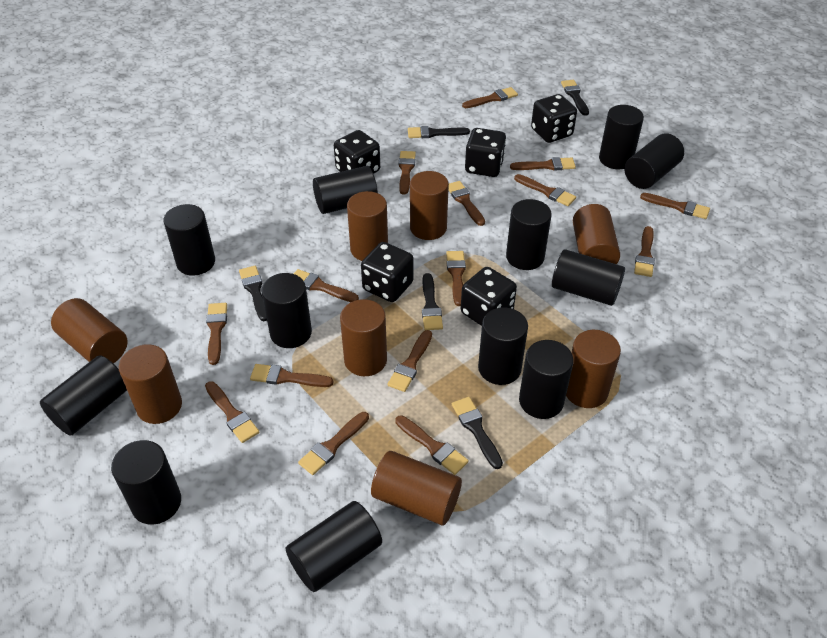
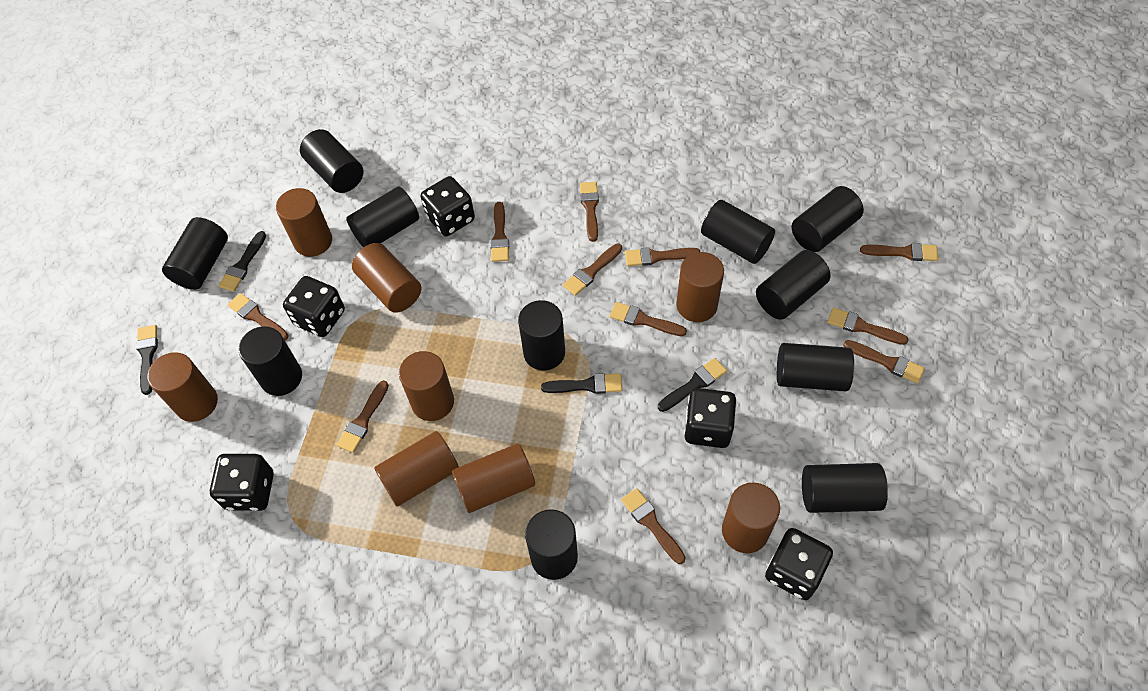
black brush: [239,266,267,321] [408,126,470,138] [422,273,443,330] [452,397,503,469] [561,80,589,116] = 5 -> [136,325,158,395] [218,231,266,292] [541,373,622,394] [658,358,727,412] = 4
black cylinder: [40,355,127,435] [111,440,181,525] [163,204,215,276] [261,273,312,348] [286,501,382,592] [313,166,378,214] [478,307,528,385] [506,199,552,270] [519,340,573,419] [552,249,625,306] [599,105,644,169] [624,134,684,189] = 12 -> [162,217,228,290] [238,326,302,396] [300,129,364,193] [346,187,419,247] [518,300,565,371] [525,509,578,580] [701,200,775,264] [756,250,831,320] [777,343,854,391] [792,186,864,252] [802,463,888,513] = 11
brown brush: [205,381,260,443] [206,303,227,365] [250,364,333,387] [294,269,359,302] [298,412,369,475] [387,330,432,392] [395,415,469,475] [399,151,416,195] [446,251,466,306] [448,181,485,226] [462,87,518,108] [510,157,576,170] [514,174,576,206] [634,226,655,277] [640,193,710,219] = 15 -> [228,293,289,341] [337,380,389,453] [490,202,509,262] [563,244,622,296] [580,182,599,242] [610,302,687,336] [621,488,686,564] [625,247,700,266] [828,307,909,345] [843,340,925,384] [860,243,939,261] = 11

